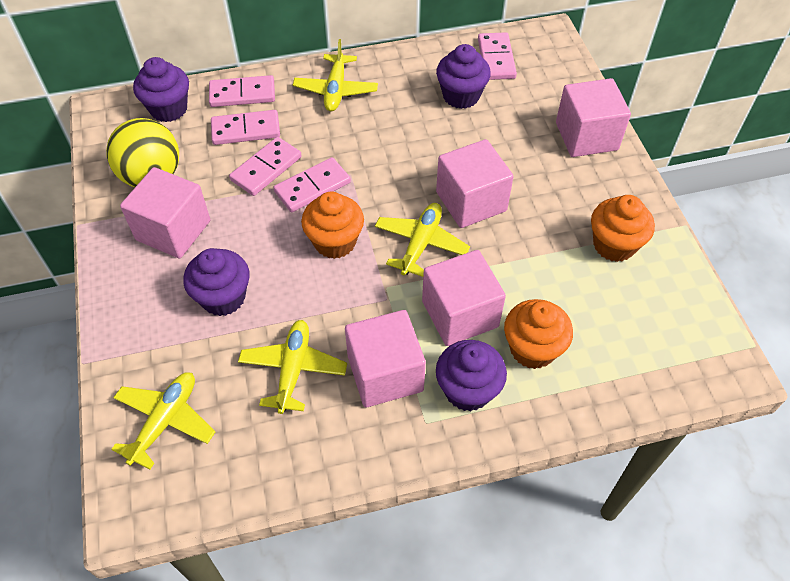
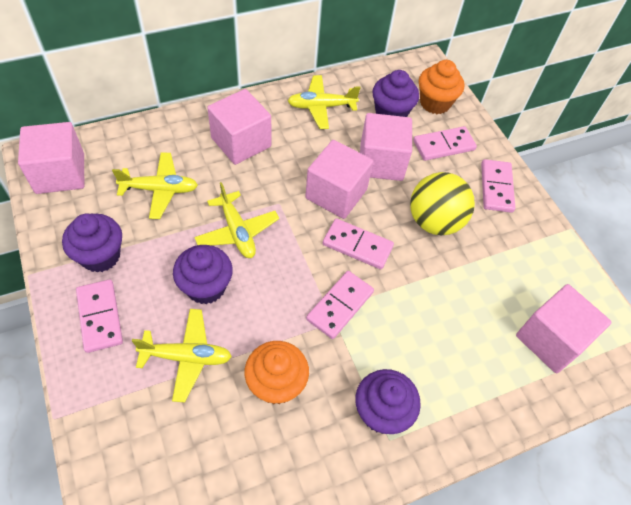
orange cupcake: [301,192,364,259] [504,299,573,369] [591,195,655,262] = 3 -> [244,341,309,404] [419,60,464,114] = 2

